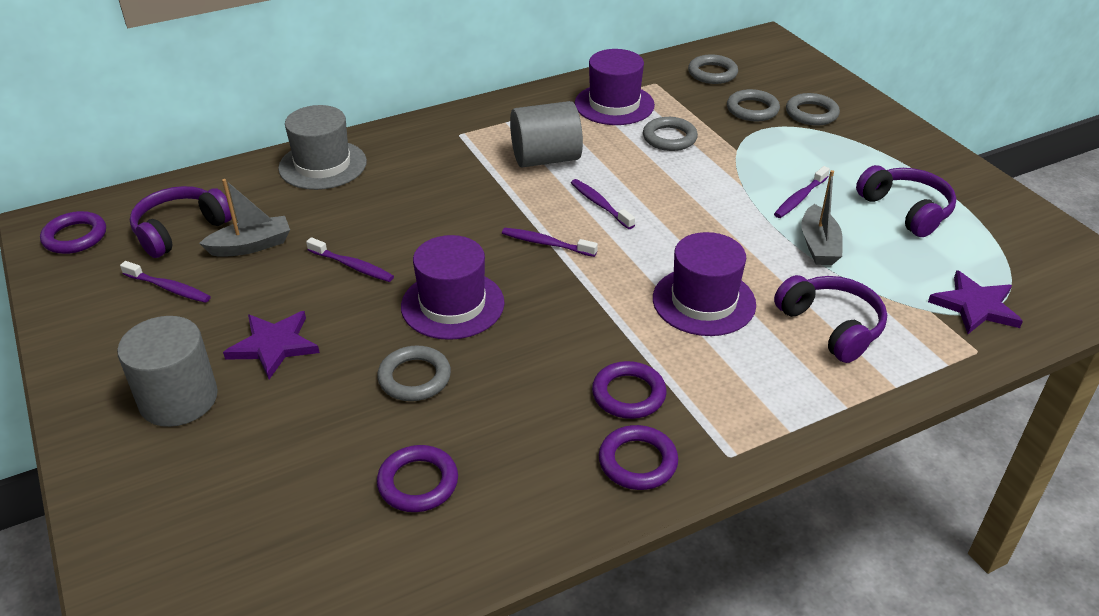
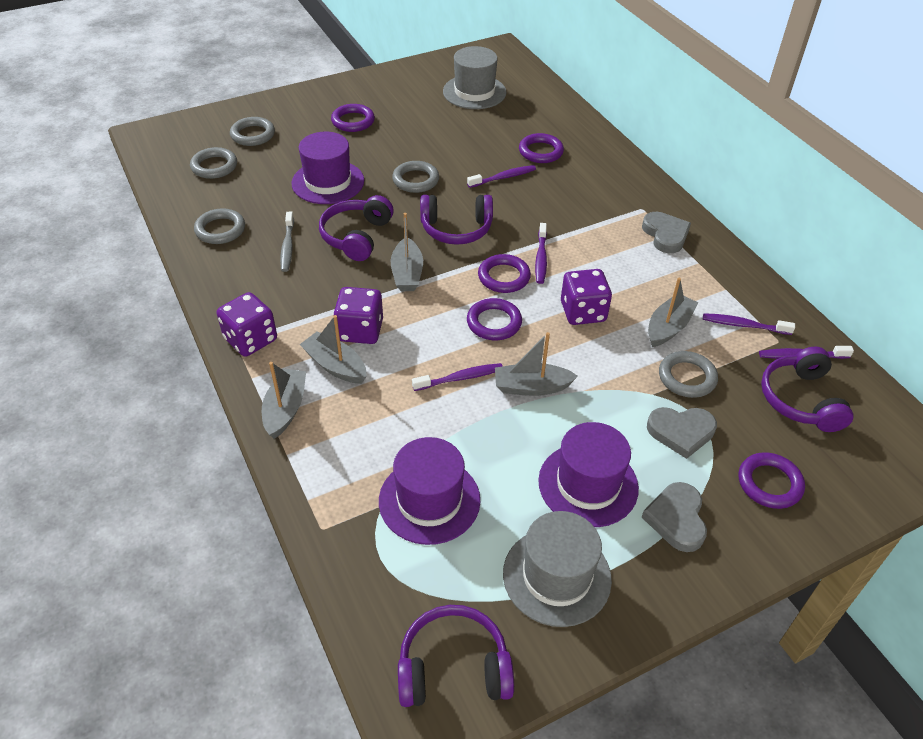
grey boat: [199,179,290,257] [801,170,843,265] = 2 -> [262,362,306,439] [300,315,366,384] [390,213,423,291] [495,332,578,396] [648,278,698,347] = 5
grey cylinder: [117,316,218,427] [510,101,583,168] = 2 -> none = 0
grey hat: [278,105,367,190] = 1 -> [443,46,506,109] [503,511,612,627] = 2
grey heart: none = 0 -> [642,212,691,253] [642,482,707,552] [647,407,717,459] = 3
grey toothbrush: none = 0 -> [280,212,294,272] = 1
purple dice: none = 0 -> [216,292,277,357] [334,287,383,344] [561,269,612,325] = 3
purple headphones: [130,186,232,258] [774,275,887,363] [856,165,957,237] = 3 -> [319,195,394,261] [398,605,514,707] [420,195,493,245] [761,347,854,432] = 4
purple ring: [40,211,106,254] [377,445,458,512] [592,361,667,419] [599,425,678,490] = 4 -> [331,104,375,132] [467,298,522,340] [478,254,531,293] [519,133,564,163] [739,452,805,509] = 5
purple star: [223,311,320,379] [928,270,1023,334] = 2 -> none = 0

